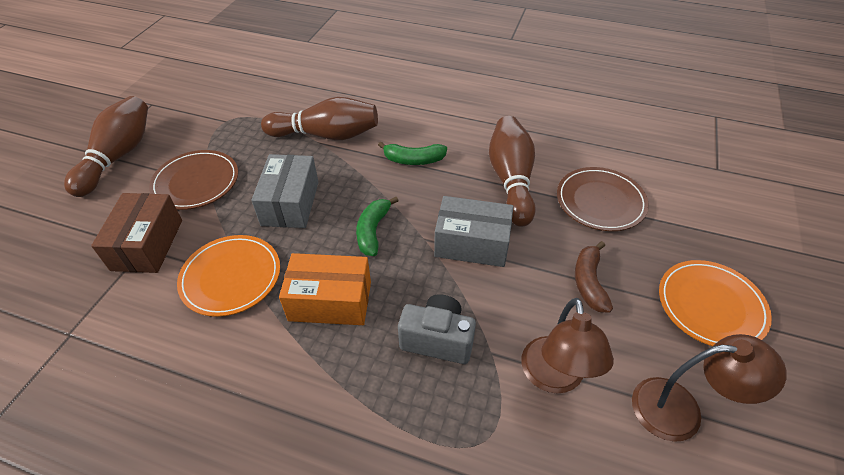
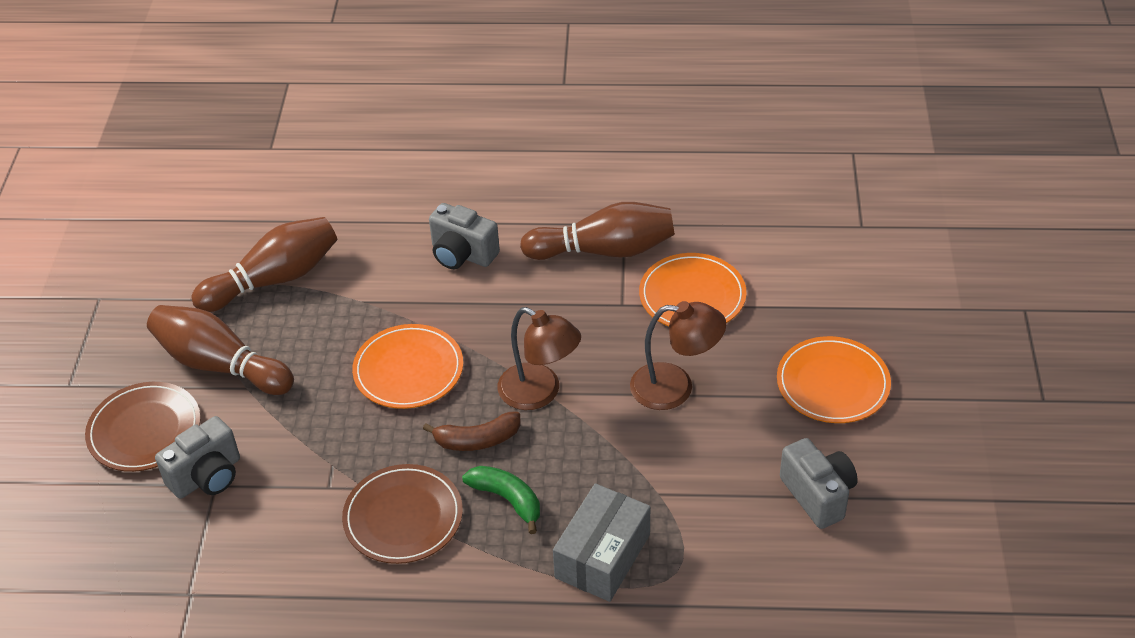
brown box: [91,193,182,273] = 1 -> none = 0
green banana: [356,197,399,256] [378,142,447,165] = 2 -> [462,466,540,534] = 1
grey box: [251,154,319,228] [434,196,513,267] = 2 -> [553,483,650,602] = 1
grey camera: [398,294,476,364] = 1 -> [155,416,240,499] [429,203,500,269] [780,438,858,529] = 3
orange box: [279,253,371,325] = 1 -> none = 0
orange plate: [177,235,280,317] [659,260,772,346] = 2 -> [352,324,463,409] [639,253,746,326] [777,336,891,423] = 3

